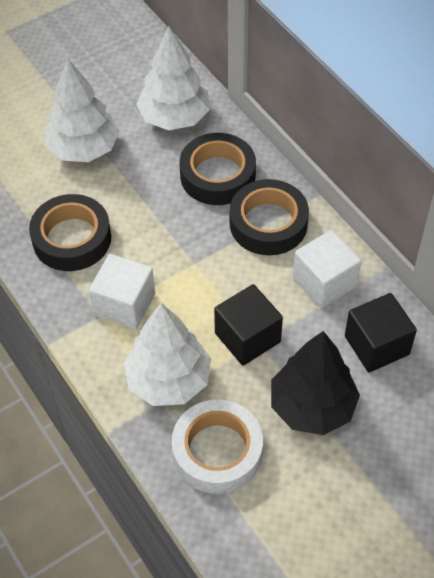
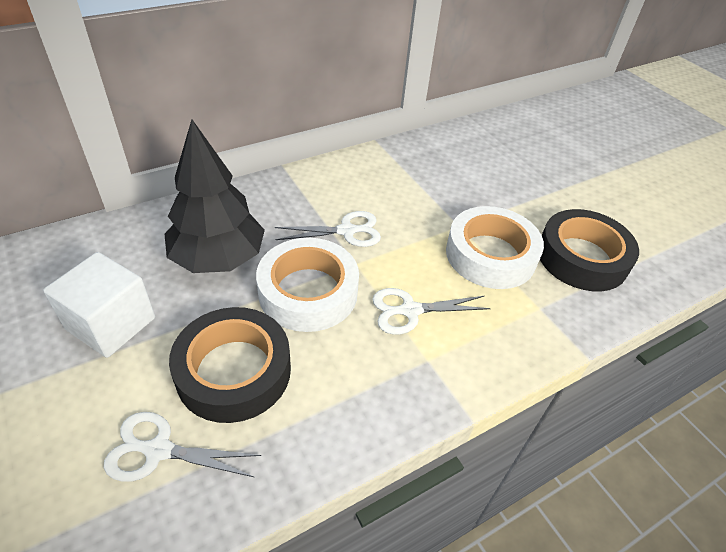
black cube: [214,284,283,366] [345,293,417,372] = 2 -> none = 0
black tape: [29,194,111,271] [180,133,256,205] [230,179,309,255] = 3 -> [169,307,291,423] [540,209,639,291] = 2
white cube: [89,254,155,330] [293,230,361,308] = 2 -> [43,252,155,358] = 1
white scissors: none = 0 -> [104,412,261,482] [275,211,381,247] [372,288,491,335] = 3
white tape: [172,400,263,494] = 1 -> [256,238,359,332] [446,206,544,289] = 2
white tree: [45,59,120,162] [123,303,211,406] [136,26,210,130] = 3 -> none = 0

